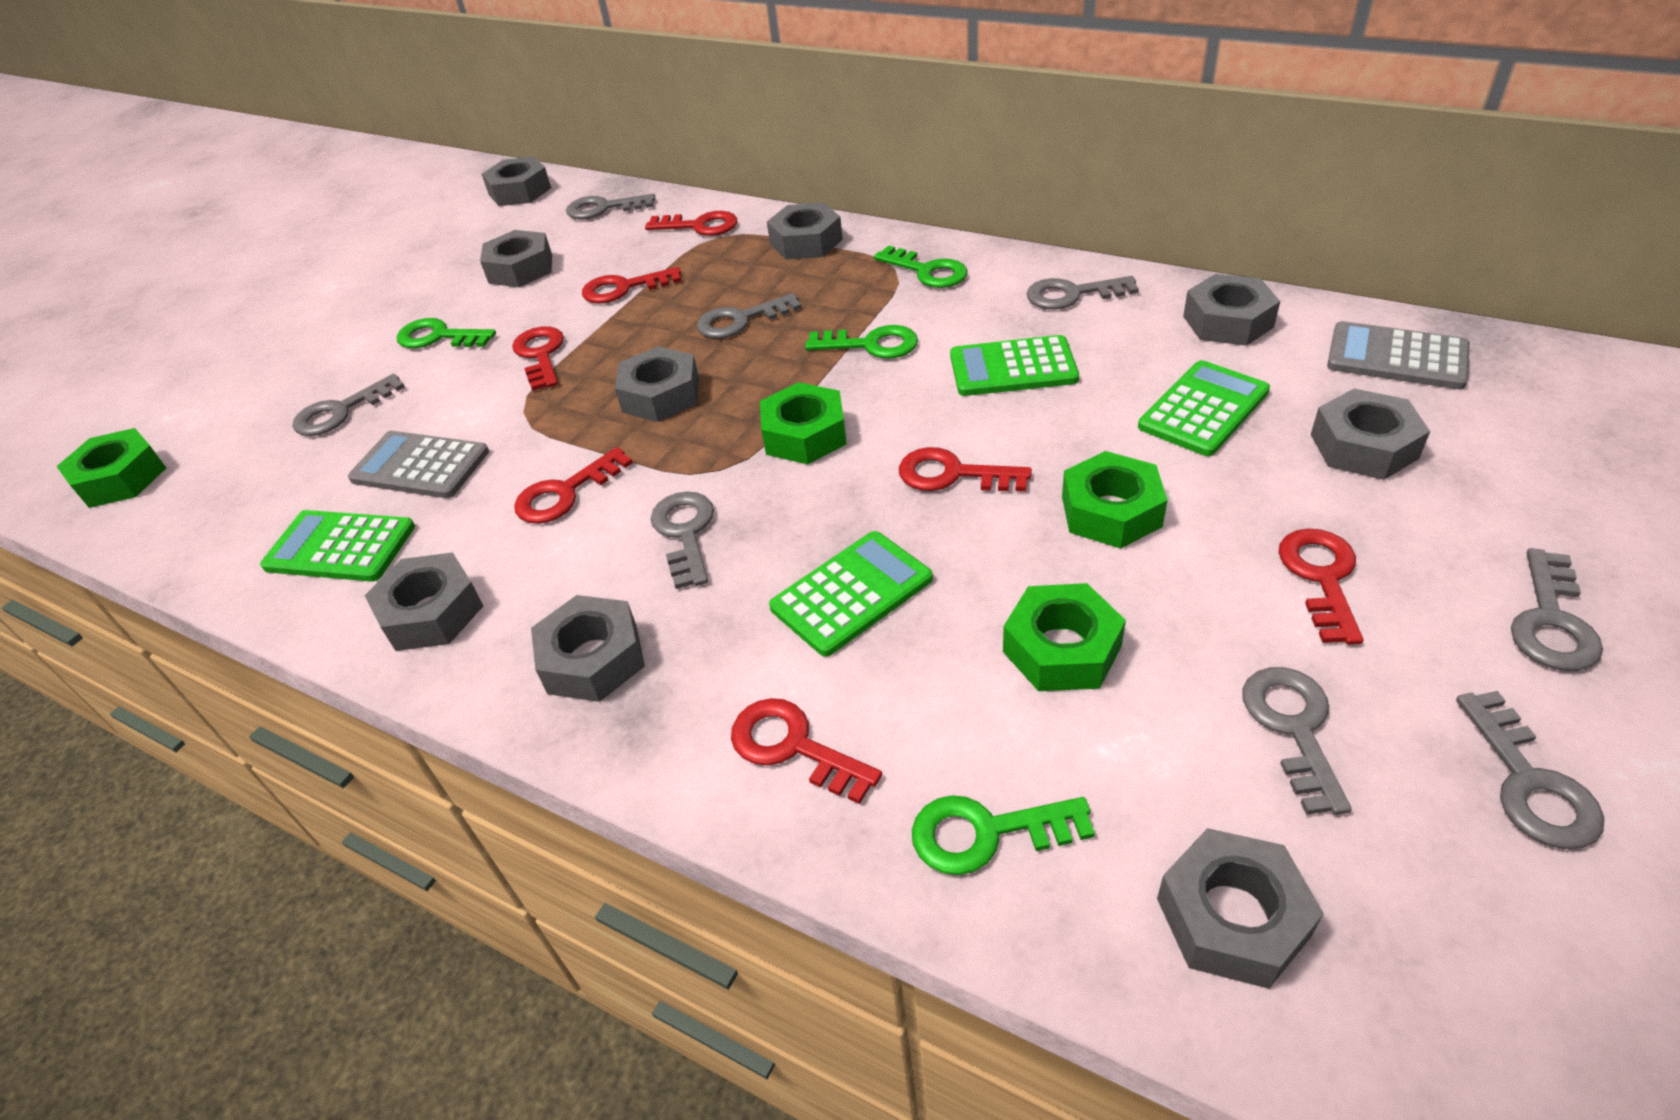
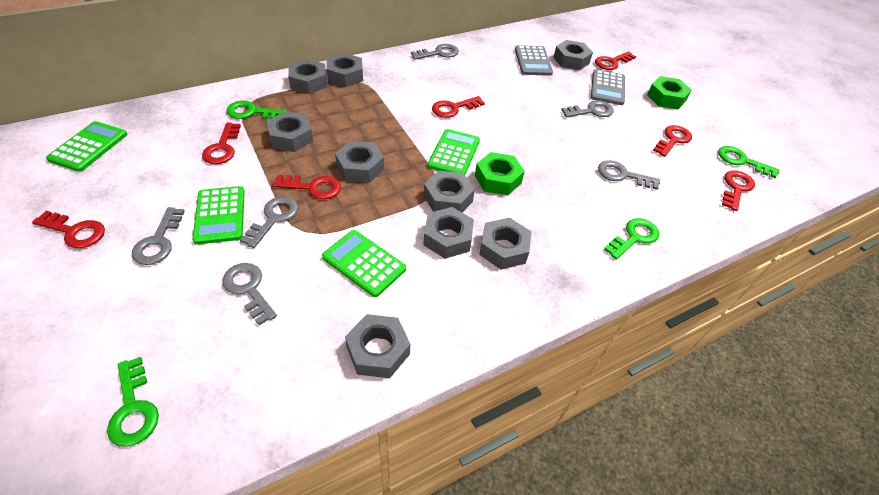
green nut: [56,428,166,508] [760,382,847,464] [1003,583,1126,691] [1062,451,1168,549] = 4 -> [475,152,525,195] [647,76,692,109] = 2
grey key: [293,374,405,436] [566,194,655,219] [650,492,714,589] [697,293,802,339] [1027,276,1139,309] [1242,667,1352,815] [1456,691,1604,849] [1511,548,1603,671] = 8 -> [132,207,185,265] [222,263,277,325] [240,196,299,248] [411,44,459,59] [561,100,614,117] [598,160,660,190] = 6

